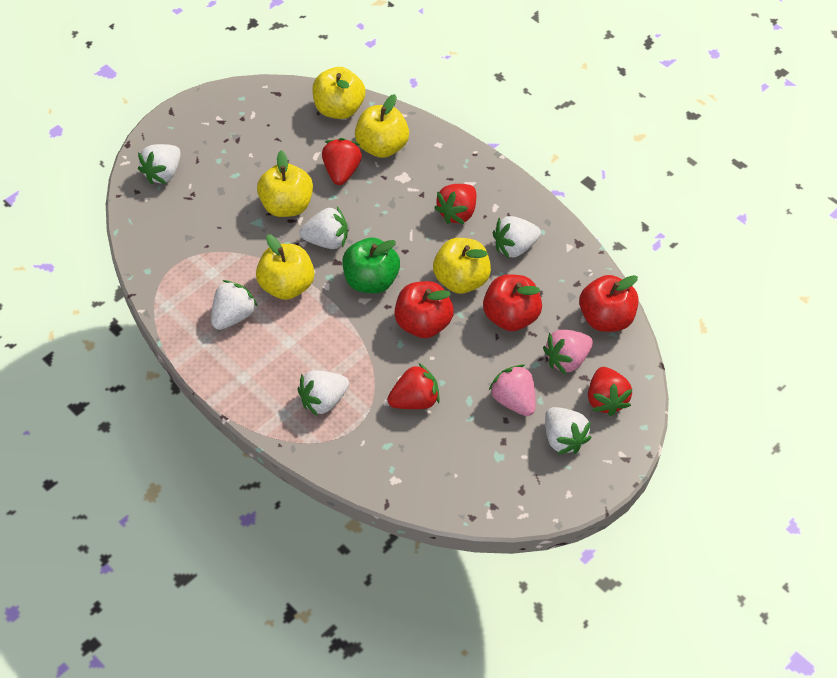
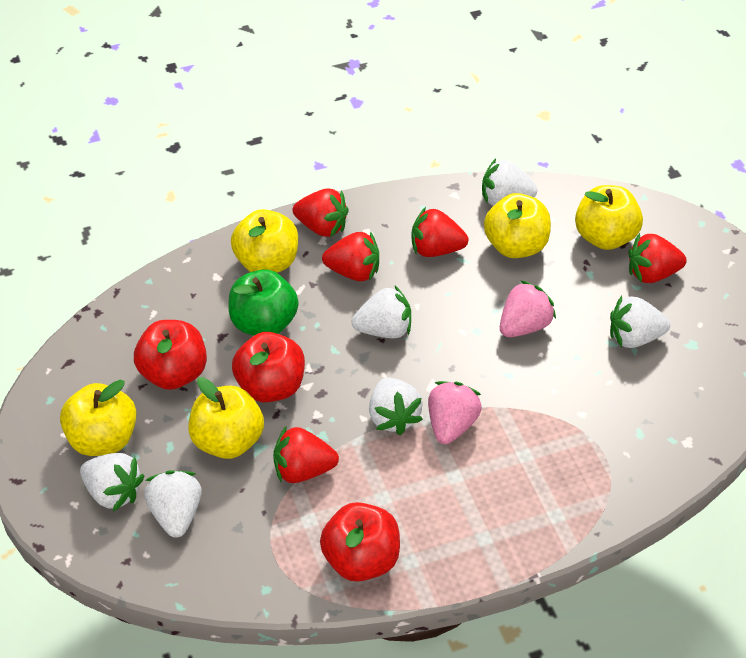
red strawberry: [322,138,362,185] [387,363,440,409] [434,184,476,224] [588,367,632,416] = 4 -> [273,425,339,483] [293,188,349,237] [322,231,379,281] [411,207,469,257] [628,233,687,283] = 5

